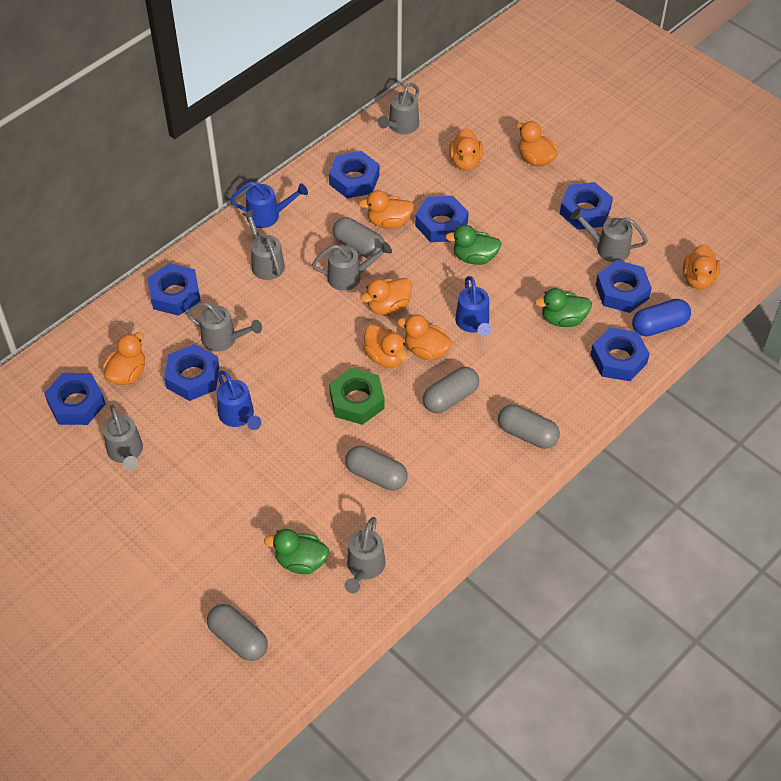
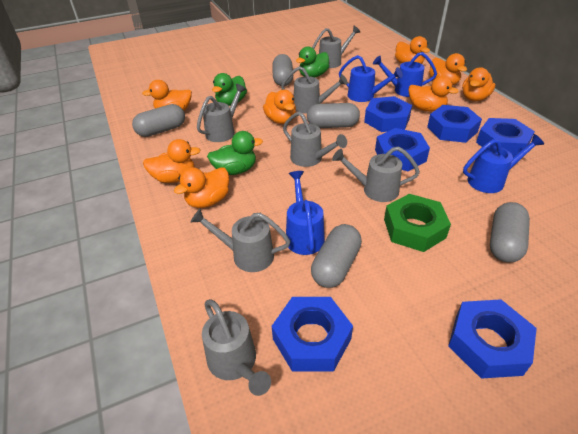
blue capsule: [632,299,691,337] = 1 -> none = 0
blue nut: [44,373,105,425] [147,263,201,316] [164,344,219,401] [329,151,380,198] [415,196,469,242] [560,182,613,230] [590,327,650,381] [596,260,652,313] = 8 -> [272,297,353,372] [364,96,412,132] [375,128,430,171] [427,105,482,143] [448,299,537,379] [476,118,535,157] = 6
blue watering can: [217,371,261,430] [230,181,308,228] [455,276,491,337] = 3 -> [286,171,325,255] [339,55,403,102] [373,52,437,97] [463,134,544,193] = 4

